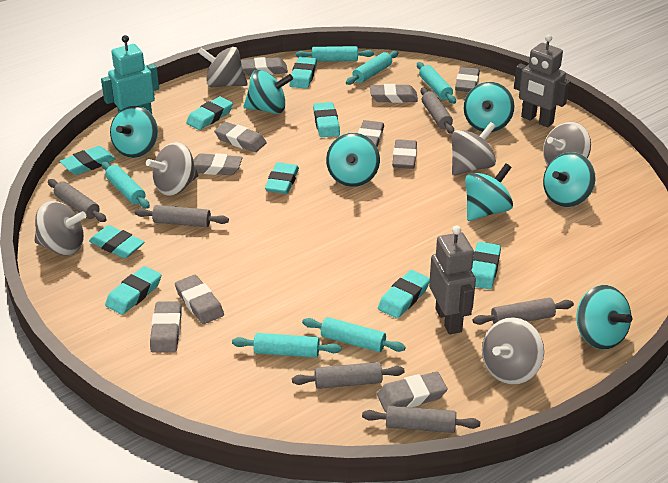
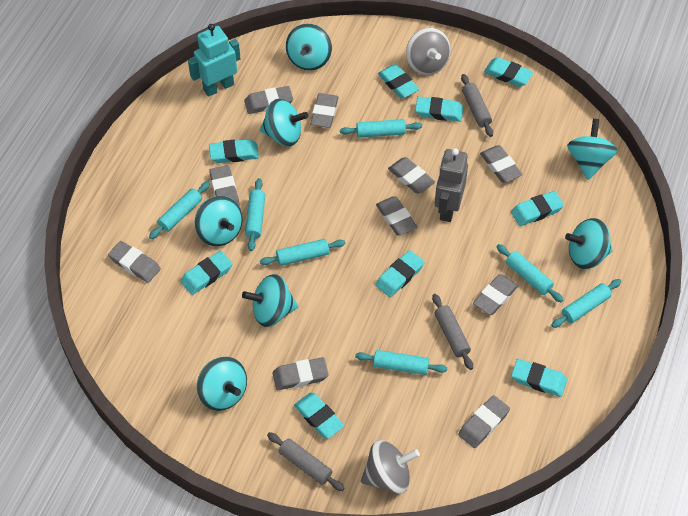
grey robot: [429,225,476,335] [514,34,569,127] = 2 -> [435,148,468,222] = 1
grey rolling pin: [48,179,107,222] [135,205,229,227] [292,362,404,389] [362,406,480,433] [421,87,454,134] [473,298,574,325] = 6 -> [267,432,344,491] [432,294,473,370] [461,74,493,137] = 3
grey spinning top: [34,201,86,255] [146,142,198,196] [198,47,248,87] [451,122,496,176] [482,317,544,385] [543,122,591,166] = 6 -> [361,440,420,494] [406,28,451,75] = 2
turquoise rolling pin: [102,162,150,209] [232,333,341,358] [296,46,374,62] [302,317,406,352] [346,51,398,85] [417,62,456,104] = 6 -> [149,182,210,239] [245,178,265,251] [260,239,345,266] [340,119,422,138] [355,350,447,375] [496,244,563,302] [552,279,621,328] = 7

